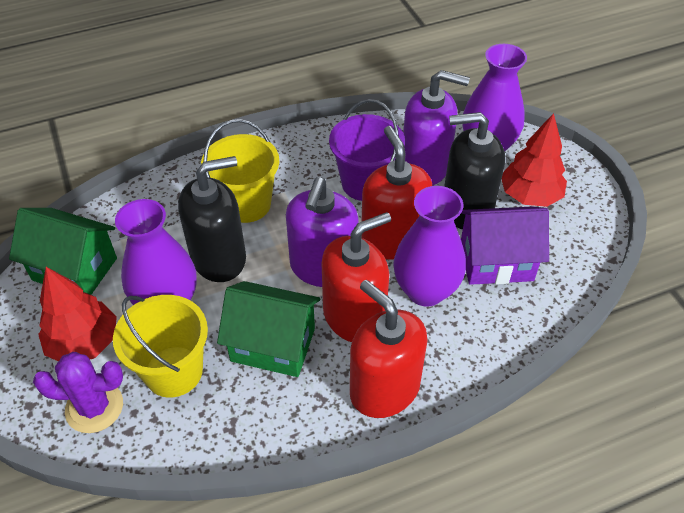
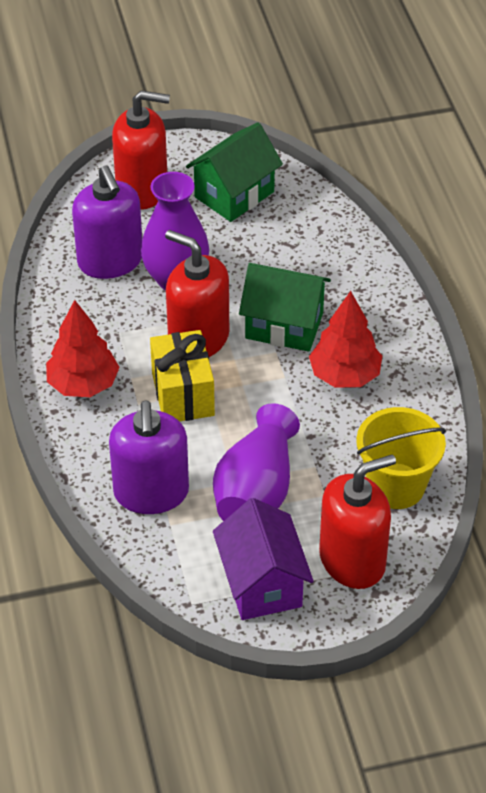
black soap dispenser: [178,156,246,282] [444,112,505,230] = 2 -> none = 0
purple bucket: [329,99,405,201] = 1 -> none = 0
purple cactus: [33,352,123,433] = 1 -> none = 0
purple vase: [115,199,197,305] [393,186,466,307] [462,44,527,151] = 3 -> [141,172,209,291] [213,403,300,521] = 2
yellow bucket: [113,295,208,398] [201,119,279,223] = 2 -> [356,407,446,509] = 1
yellow gift: none = 0 -> [150,330,215,421] = 1

